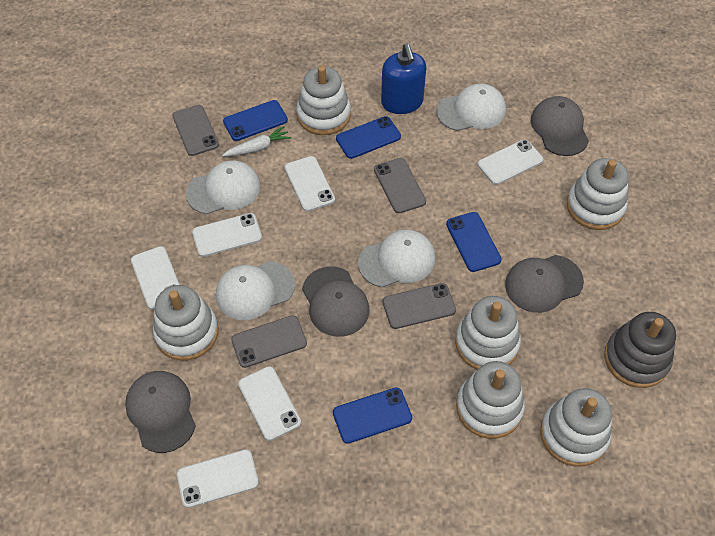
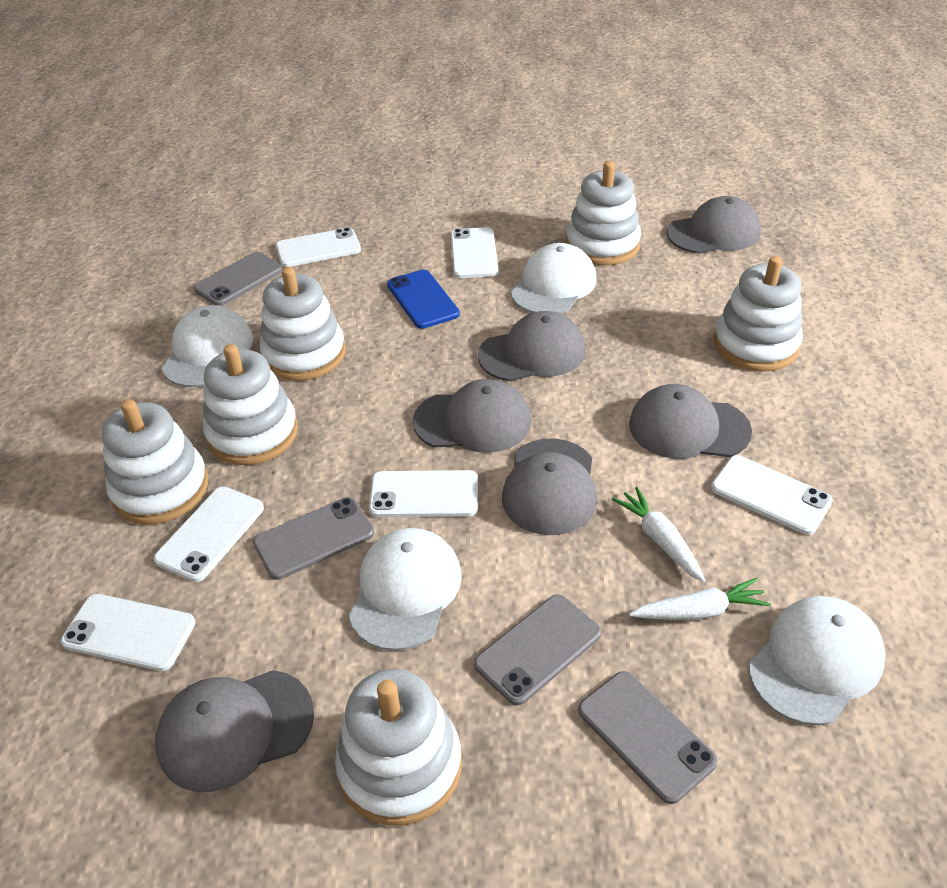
blue phone: [223,100,288,141] [333,387,412,444] [336,116,401,159] [446,212,502,272] = 4 -> [387,270,460,329] = 1
blue soap dispenser: [381,43,426,114] = 1 -> none = 0
grey cap: [125,371,196,453] [302,267,369,337] [505,255,584,313] [531,96,589,156] = 4 -> [155,670,314,792] [413,379,531,453] [478,311,586,382] [502,439,597,535] [629,384,752,459] [667,196,761,254] = 6
grey stacking toy: [604,312,676,388] = 1 -> none = 0
white carrot: [222,126,291,157] = 1 -> [612,487,706,582] [629,578,771,620] = 2

